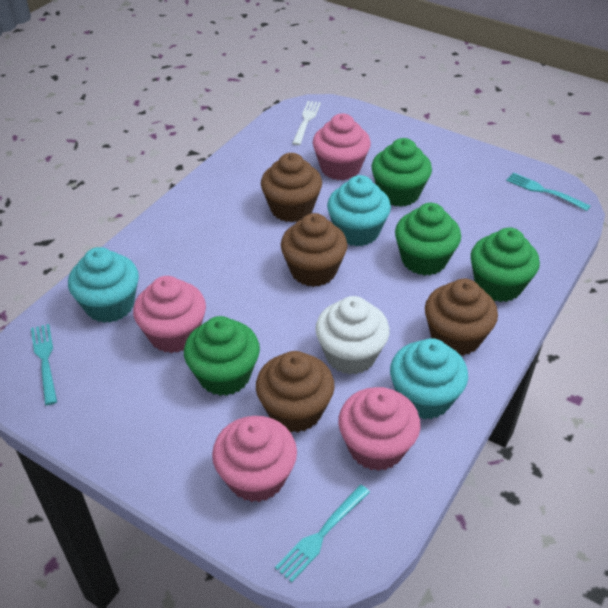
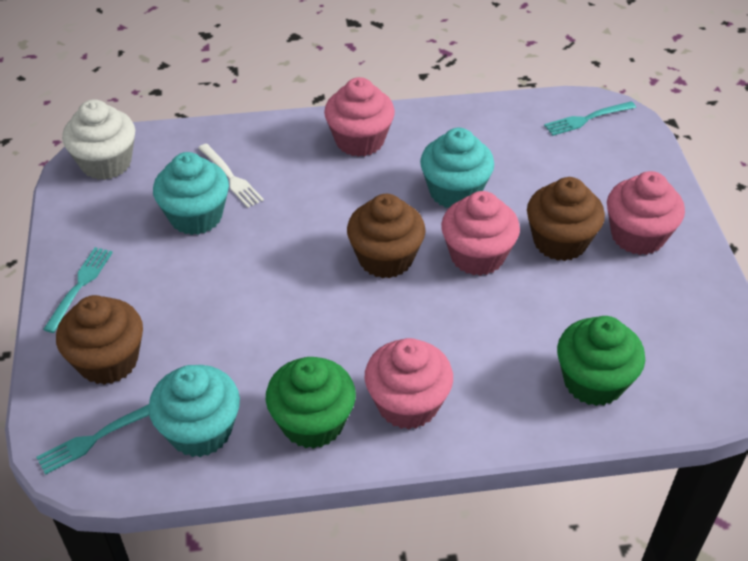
brown cupcake: [256,351,335,432] [261,153,322,222] [281,213,348,287] [425,279,498,356] = 4 -> [56,295,143,385] [347,194,426,278] [527,177,605,261] = 3
green cupcake: [184,316,260,396] [372,138,432,207] [395,203,461,276] [471,228,540,302] = 4 -> [266,357,356,449] [557,316,645,406] = 2

